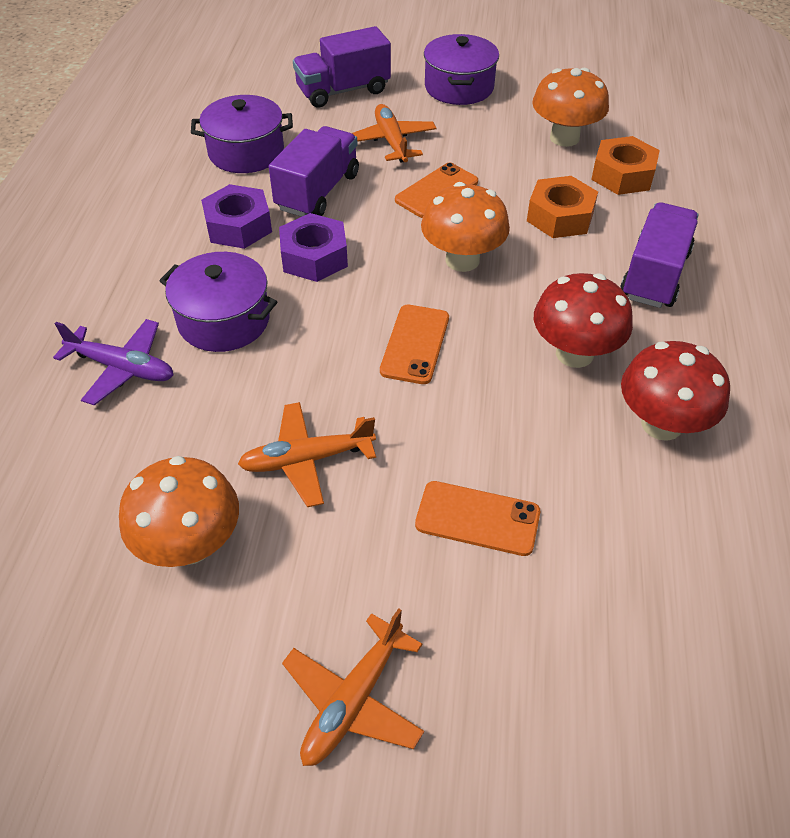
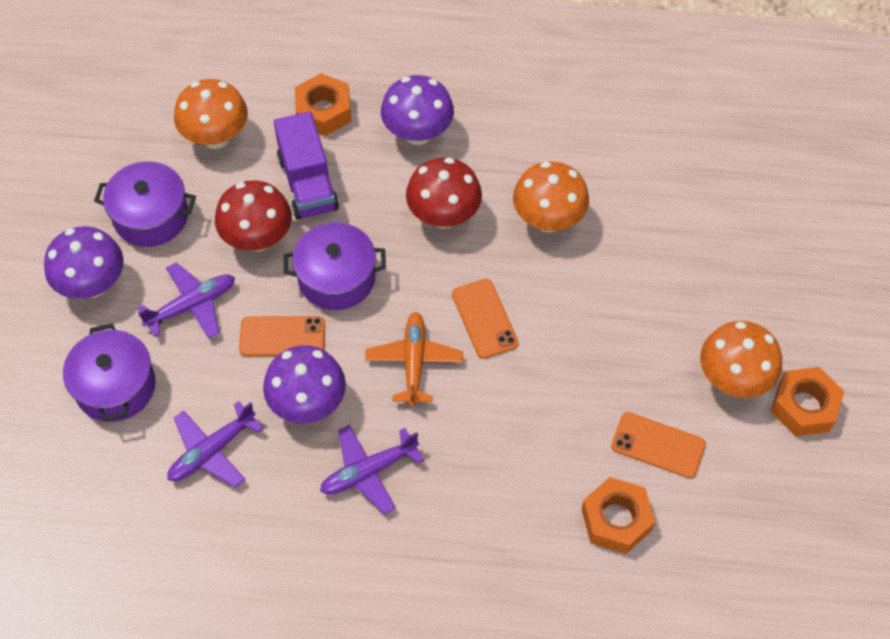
orange nut: [527,176,598,238] [591,136,660,195] = 2 -> [295,73,351,136] [582,477,655,554] [771,367,845,436] = 3
orange plane: [238,402,376,507] [282,608,424,766] [352,104,437,163] = 3 -> [365,312,463,407] = 1
purple mushroom: none = 0 -> [44,226,124,299] [263,345,346,424] [381,75,454,145] = 3
purple nut: [201,184,272,249] [279,213,348,282] = 2 -> none = 0
purple plane: [53,319,173,405] = 1 -> [137,263,235,339] [167,401,264,488] [320,425,424,514] = 3
purple truck: [269,126,359,217] [293,26,391,108] [620,202,699,308] = 3 -> [274,111,339,219] = 1

